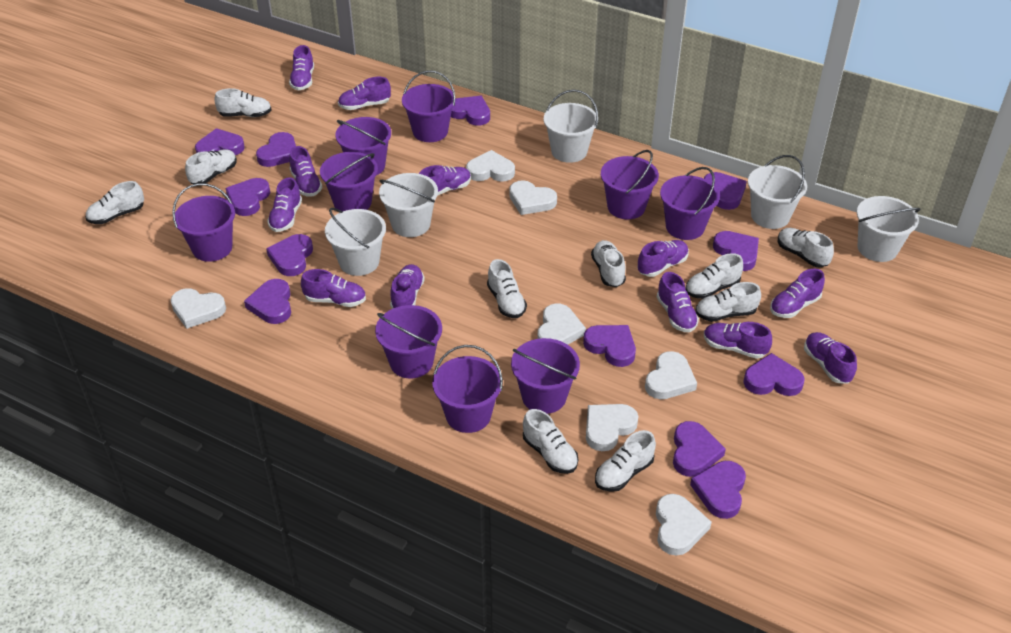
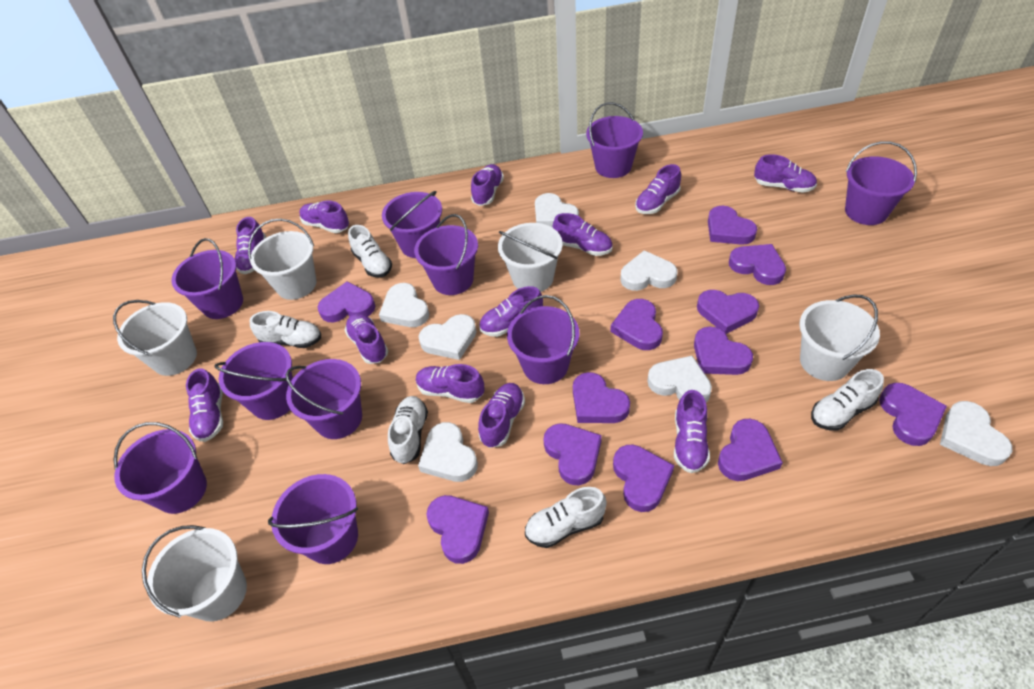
purple bucket: [172,183,235,262] [320,152,378,211] [336,117,391,175] [375,305,442,378] [402,70,456,142] [432,345,503,433] [511,338,580,414] [601,150,659,219] [660,167,720,240] = 9 -> [113,422,207,514] [171,238,243,319] [214,342,293,420] [268,474,358,564] [286,359,362,439] [382,191,442,258] [414,214,478,295] [507,295,579,384] [586,102,643,178] [845,141,917,225] = 10
white shoe: [85,181,144,224] [185,149,237,184] [214,88,271,117] [487,259,527,318] [523,409,578,474] [591,240,626,287] [595,430,656,492] [685,253,743,299] [695,282,761,322] [778,228,834,268] = 10 -> [250,311,321,348] [348,225,392,277] [388,396,428,464] [525,487,607,548] [811,369,884,431] = 5

